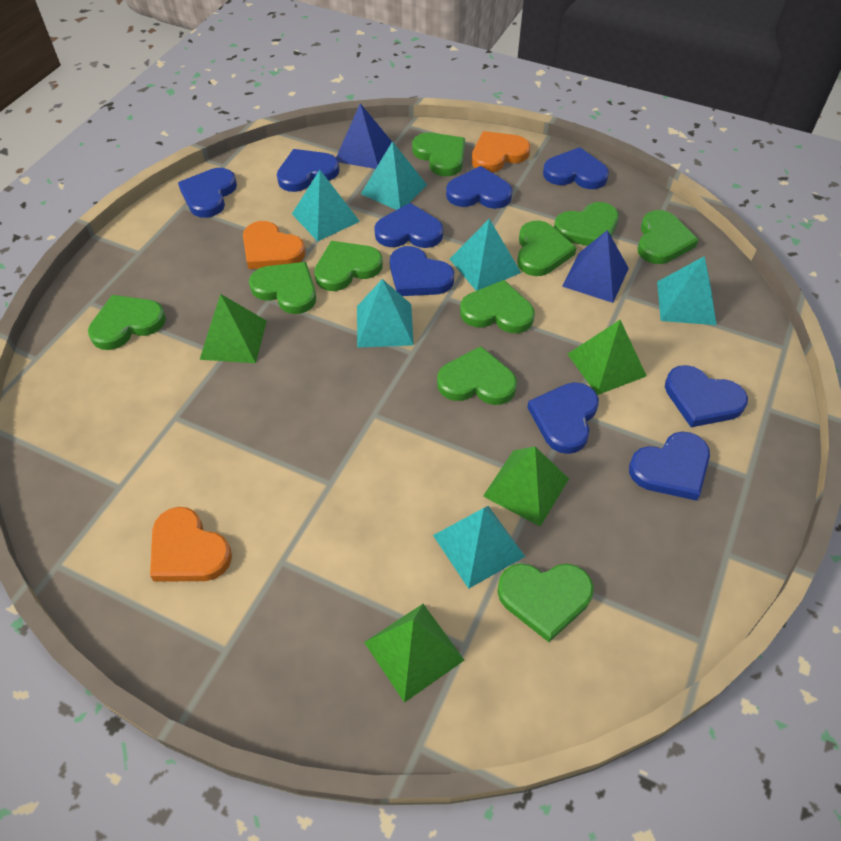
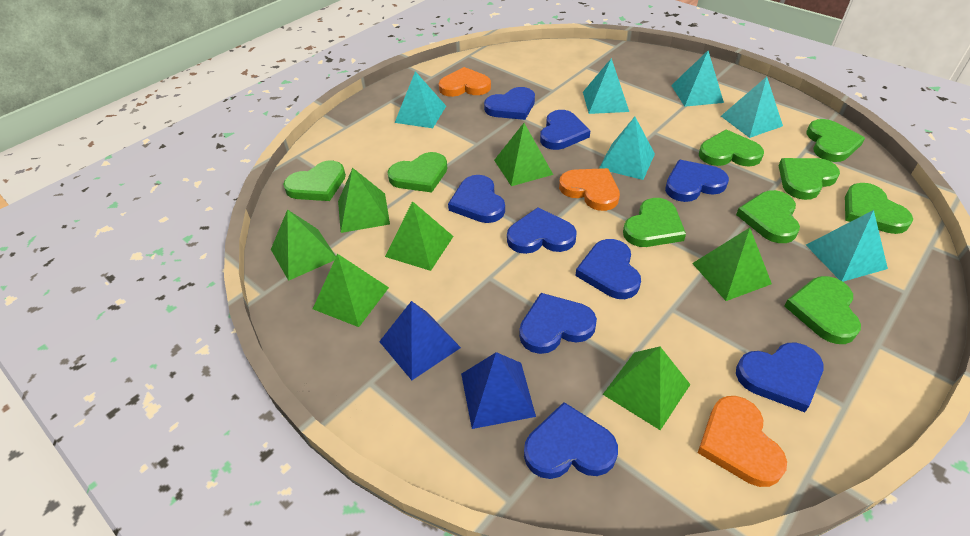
green heart: [88,295,166,350] [249,262,316,314] [314,241,383,291] [412,132,465,176] [437,346,517,405] [460,280,535,333] [497,563,594,642] [517,221,577,276] [554,202,619,246] [637,210,698,264] = 10 -> [283,161,346,201] [387,152,447,192] [623,198,686,247] [699,129,764,167] [736,190,800,243] [778,158,840,200] [784,276,861,344] [807,119,865,162] [845,183,913,234] = 9
green pyramid: [200,294,267,363] [364,604,465,703] [483,447,569,526] [568,320,647,395] = 4 -> [271,209,336,281] [313,254,389,327] [338,168,390,233] [385,201,454,271] [494,123,553,186] [603,347,691,430] [692,228,772,301] = 7

